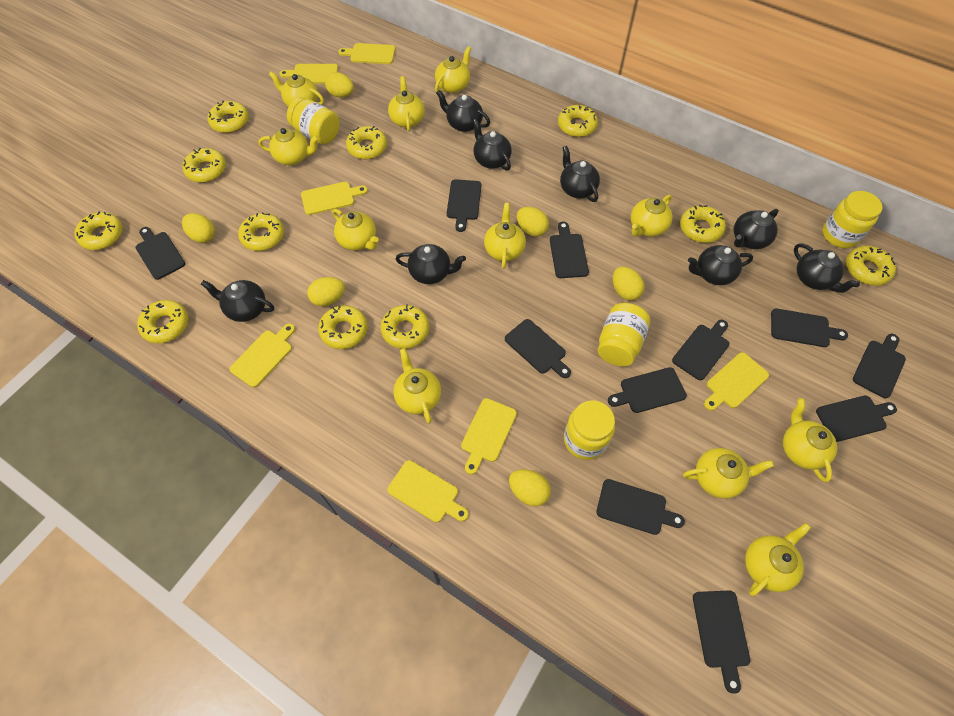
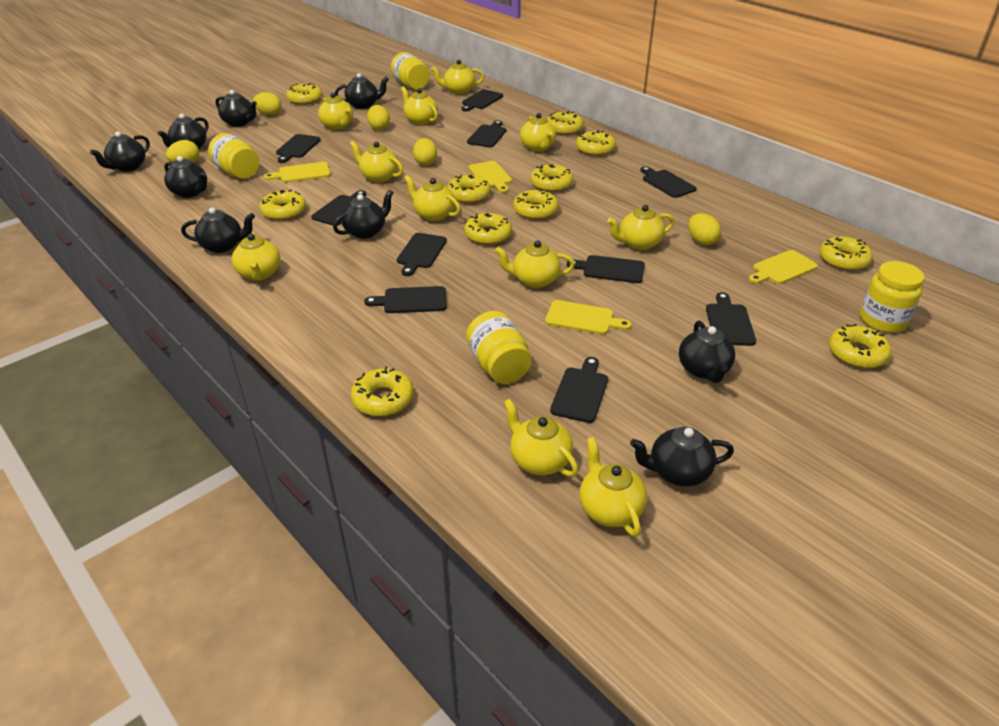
black cutting board: [135,227,186,280] [447,179,482,232] [505,319,571,378] [550,221,589,278] [596,479,685,535] [608,367,687,413] [672,320,730,380] [693,591,750,694] [771,308,848,347] [816,395,897,442] [853,334,906,398] = 11 -> [276,134,321,163] [311,190,366,226] [364,286,446,313] [397,233,447,276] [462,89,503,111] [467,120,506,147] [550,357,608,423] [567,255,645,283] [640,166,697,198] [706,292,756,346] = 10
black teapot: [201,280,274,322] [396,244,466,284] [436,90,490,132] [473,119,512,171] [560,146,600,202] [688,245,753,285] [734,209,779,249] [794,244,860,293] = 8 -> [90,132,150,172] [158,114,209,149] [164,156,207,198] [181,208,255,253] [216,90,257,127] [333,190,394,239] [335,73,389,109] [630,427,734,486] [679,320,735,383] = 9
yellow cutting board: [230,324,295,387] [279,64,338,84] [301,182,368,215] [338,43,395,64] [387,460,468,522] [461,398,517,475] [704,352,769,411] = 7 -> [264,162,331,183] [468,161,512,193] [545,300,631,335] [749,250,818,284] = 4
yellow egg: [182,213,215,243] [307,277,345,307] [325,72,354,97] [509,469,551,507] [517,207,549,237] [613,267,645,301] = 6 -> [166,140,199,163] [253,92,281,115] [367,105,390,130] [413,138,437,166] [688,213,721,245] = 5

